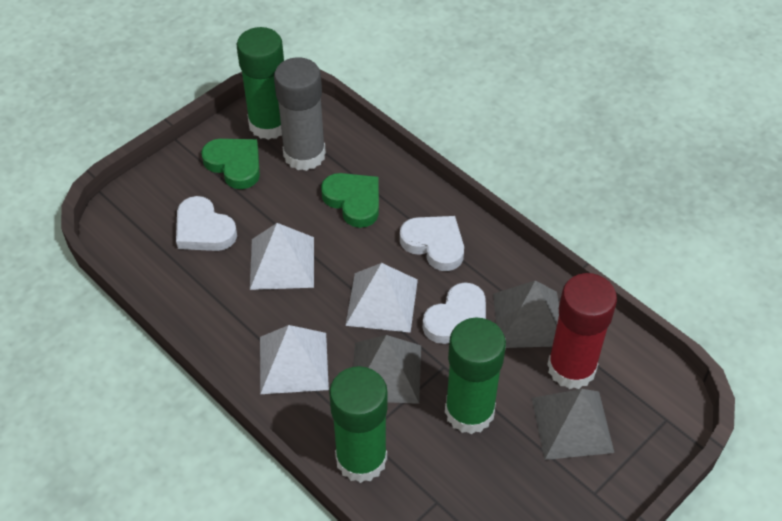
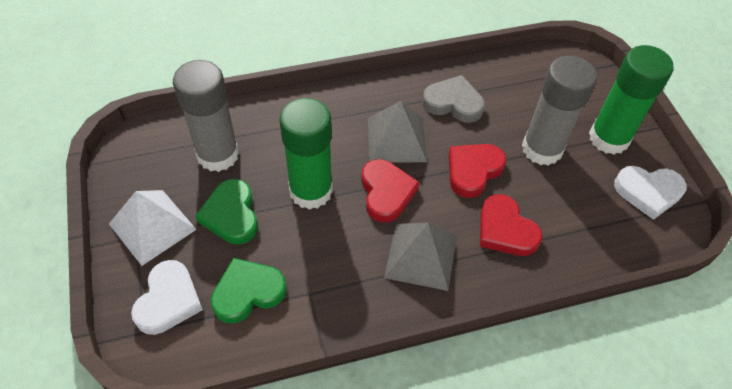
green glue stick: [237,27,284,140] [329,366,388,483] [445,318,506,434] = 3 -> [279,98,333,210] [589,45,673,155] = 2
grey glue stick: [274,57,326,171] = 1 -> [173,60,239,172] [522,56,597,166] = 2
grey heart: none = 0 -> [422,75,485,123] = 1
grey pyramid: [353,335,421,404] [493,280,559,348] [532,389,614,460] = 3 -> [368,101,427,162] [384,223,457,291] = 2
red glue stick: [547,273,617,389] = 1 -> none = 0
red heart: none = 0 -> [361,159,419,222] [449,144,506,198] [480,194,542,256] = 3
white heart: [176,196,237,251] [400,216,464,271] [423,283,486,344] = 3 -> [131,260,203,335] [614,166,687,220] = 2
white pyramid: [250,223,314,290] [260,325,329,394] [345,263,418,333] = 3 -> [109,190,197,266] = 1

